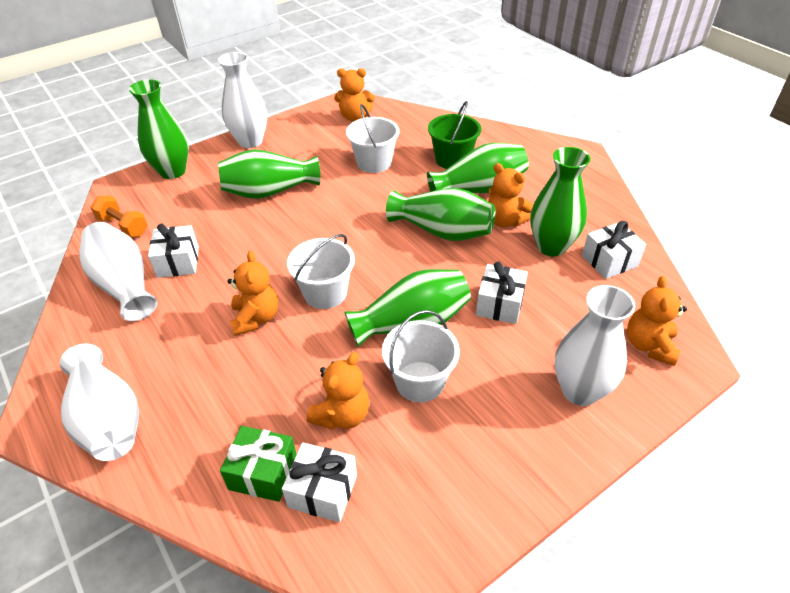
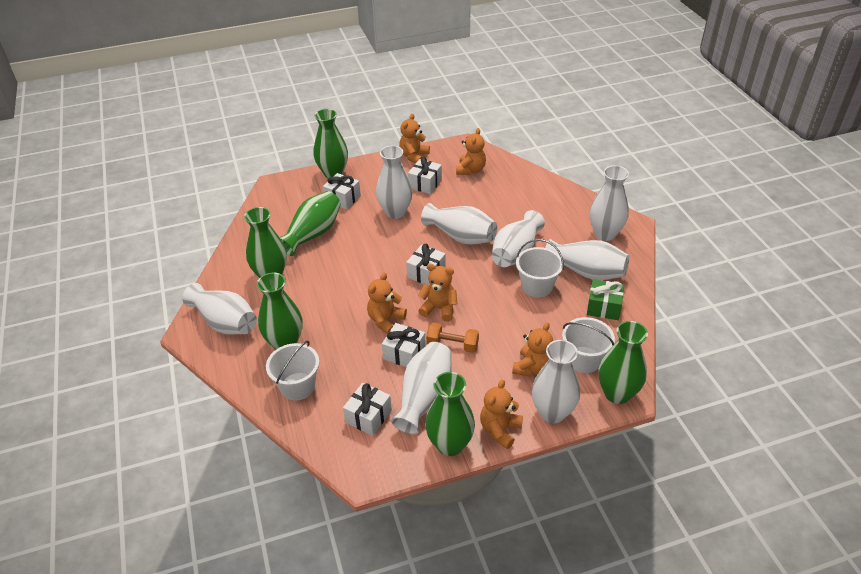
green bucket: [428,101,481,169] = 1 -> none = 0
orange teddy bear: [227,251,278,336] [306,352,370,430] [334,68,375,121] [488,163,533,227] [627,276,687,366] = 5 -> [367,272,407,334] [399,114,430,163] [418,264,457,322] [456,128,486,175] [480,379,523,449] [512,322,553,377] = 6
white gift: [148,224,199,278] [282,443,357,522] [476,262,528,324] [582,221,646,279] = 4 -> [323,173,361,209] [343,383,392,436] [382,323,426,367] [406,244,446,285] [408,157,442,194] = 5
white vase: [60,344,139,461] [79,222,157,321] [218,52,267,148] [555,285,635,406] = 4 -> [182,283,257,335] [376,146,413,219] [391,342,452,434] [421,203,497,245] [492,210,545,267] [532,340,580,423] [545,239,629,280] [590,165,629,241] = 8

